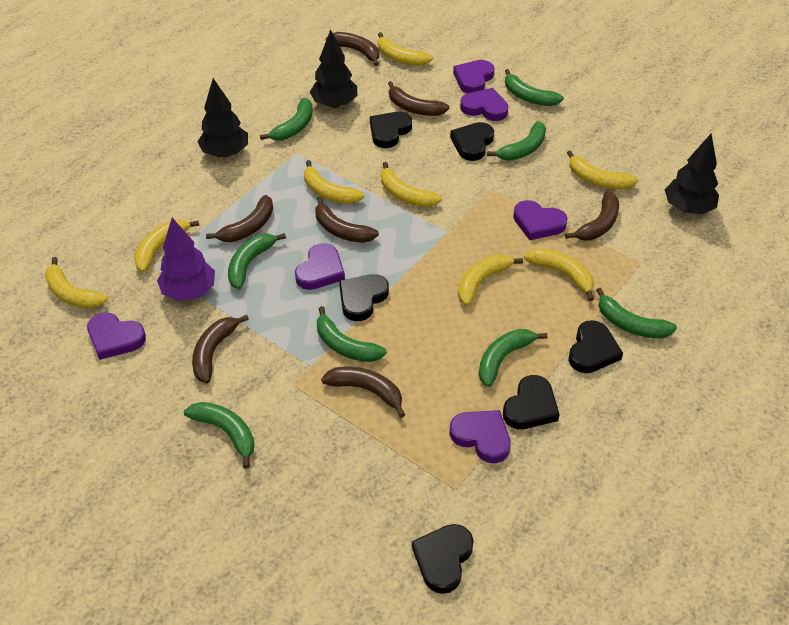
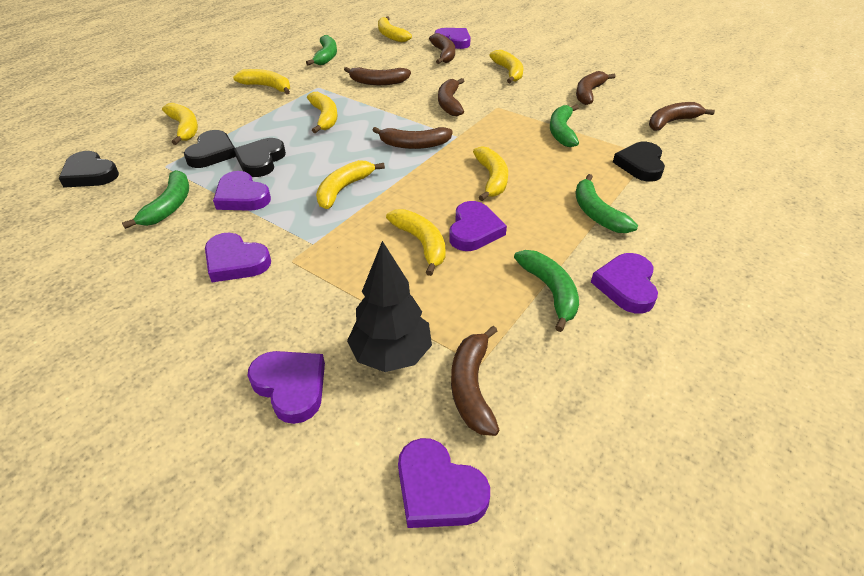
black heart: [339,274,389,321] [370,112,412,148] [412,524,474,594] [450,122,494,161] [503,375,560,429] [569,320,623,373] = 6 -> [58,151,119,188] [184,130,236,168] [234,138,286,177] [613,142,665,182] = 4
black tree: [198,78,248,157] [310,30,357,108] [665,134,719,214] = 3 -> [347,241,432,372] = 1
green banana: [184,402,255,469] [228,233,286,289] [260,98,313,140] [317,306,387,362] [479,329,547,387] [487,121,546,161] [505,69,564,106] [596,287,677,338] = 8 -> [122,170,189,229] [306,35,337,65] [514,250,579,332] [550,105,579,147] [575,174,638,233] = 5
purple heart: [87,312,146,360] [295,243,345,290] [450,410,511,463] [453,60,494,94] [460,88,509,121] [513,200,568,240] = 6 -> [205,233,271,282] [213,171,271,211] [248,351,325,424] [398,438,490,528] [434,28,471,49] [449,201,507,251] [591,253,658,314] = 7
purple tree: [157,218,215,301] = 1 -> none = 0

